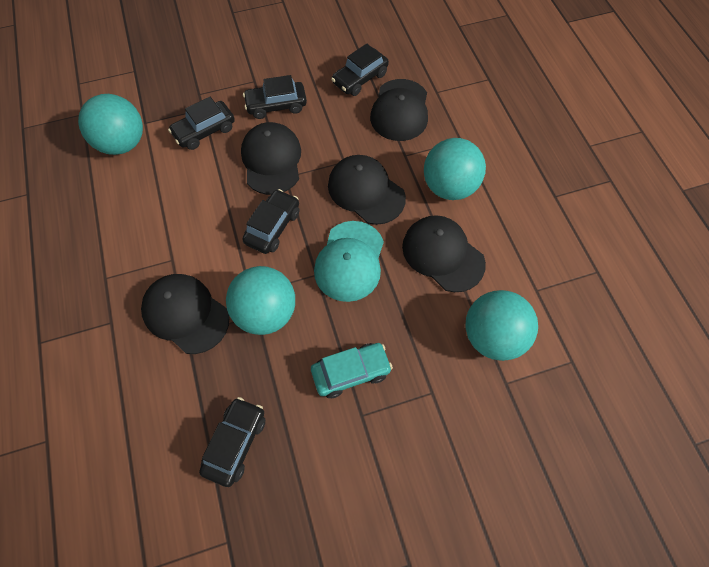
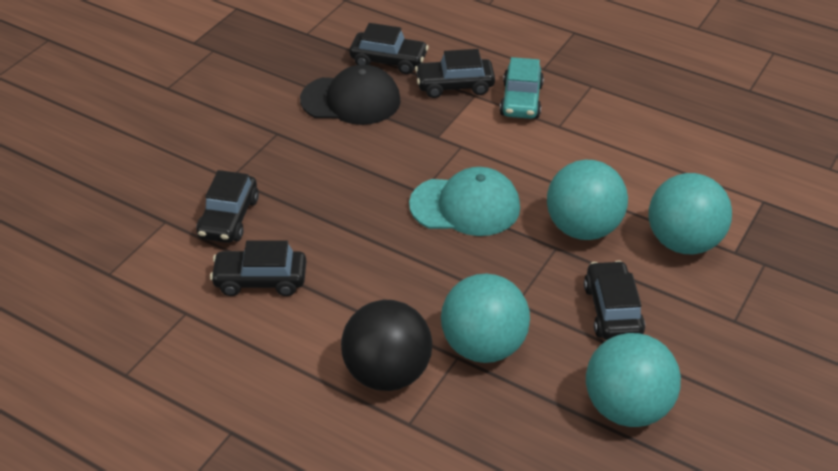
black ball: none = 0 -> [341,300,432,391] = 1
black cap: [141,274,230,354] [241,122,301,195] [328,155,406,225] [370,79,428,141] [402,215,486,292] = 5 -> [300,65,401,125] = 1

